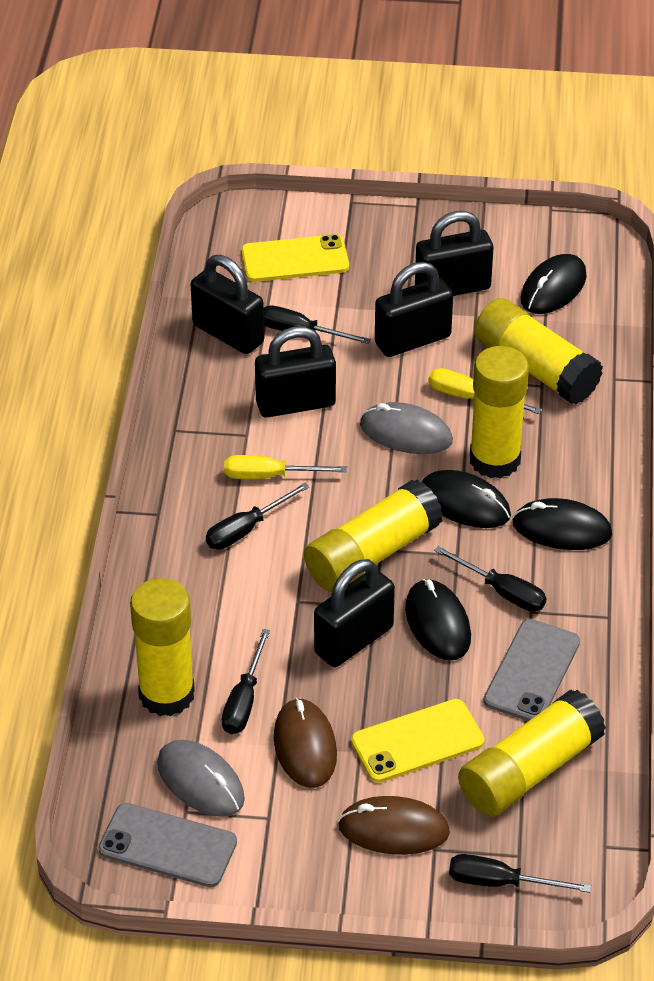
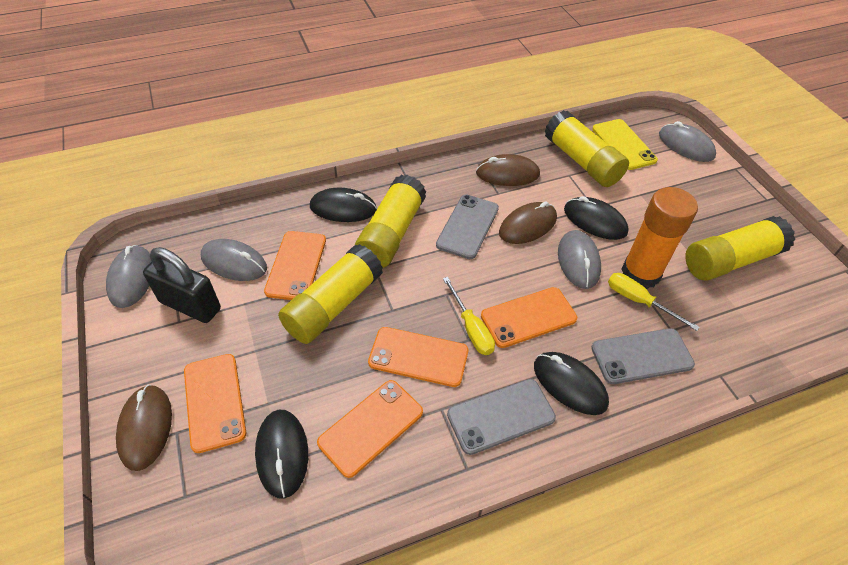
black padlock: [191,255,264,354] [255,326,336,418] [314,559,395,667] [375,262,453,357] [415,211,493,296] = 5 -> [143,247,221,323] = 1
black screwdriver: [206,483,310,549] [222,629,270,734] [264,305,371,344] [434,546,546,612] [449,854,591,893] = 5 -> none = 0
brown mouse: [274,698,337,788] [338,796,450,855] = 2 -> [116,385,172,471] [476,154,540,186] [499,202,557,244] = 3
grey mouse: [157,740,245,817] [360,402,453,454] = 2 -> [106,245,151,308] [201,239,267,281] [558,230,601,289] [659,121,716,162] = 4
grey phone: [98,803,237,887] [484,619,580,721] = 2 -> [436,195,499,259] [447,379,556,455] [591,328,695,384] = 3
orange glue stick: none = 0 -> [621,187,698,289] = 1
orange phone: none = 0 -> [184,354,246,453] [264,231,326,300] [317,380,423,478] [368,327,468,387] [481,287,577,348] = 5
yellow glue stick: [130,578,195,716] [304,480,443,592] [458,689,606,817] [470,346,529,478] [474,298,603,404] = 5 -> [278,244,383,344] [355,175,426,268] [545,110,629,187] [685,216,795,281] = 4
yellow phone: [241,234,349,282] [351,699,485,783] = 2 -> [592,119,658,170] = 1

